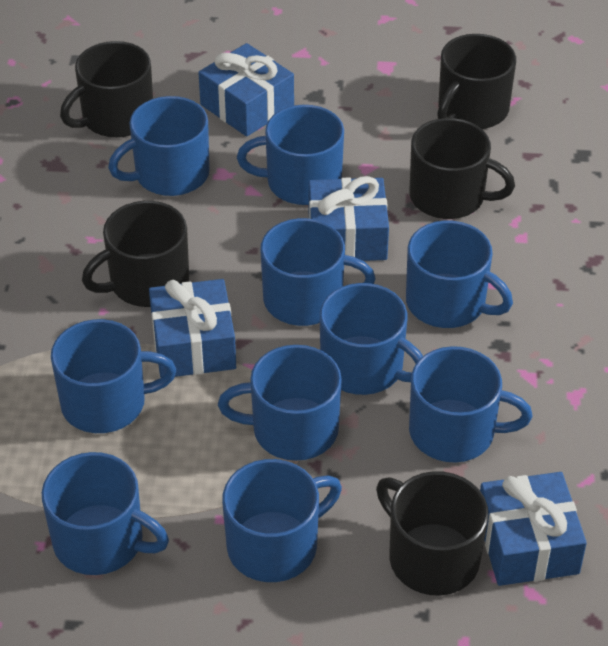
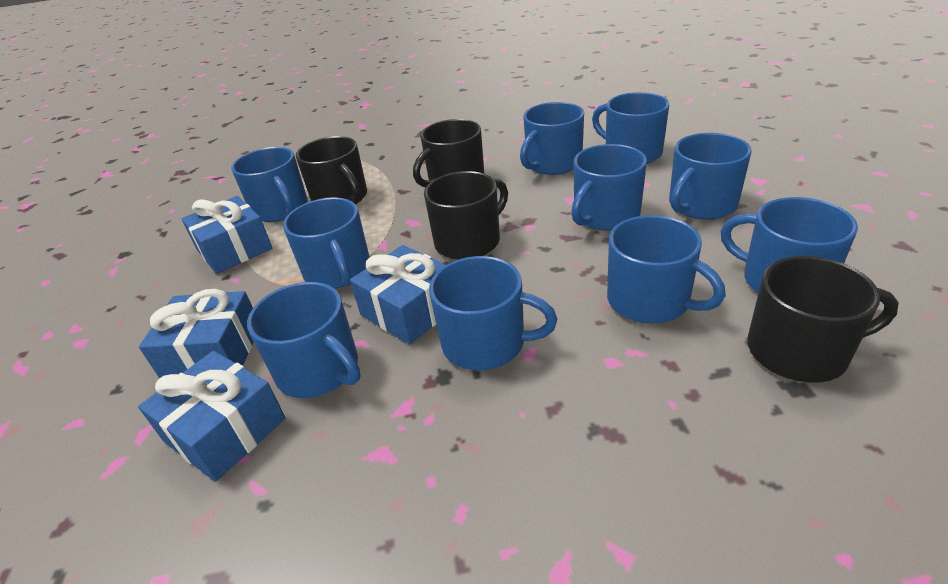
black mug: [60,41,153,138] [82,201,189,307] [376,471,488,596] [410,118,515,219] [437,34,516,129] = 5 -> [296,136,367,204] [413,119,484,187] [424,171,508,260] [747,256,899,382] = 4

